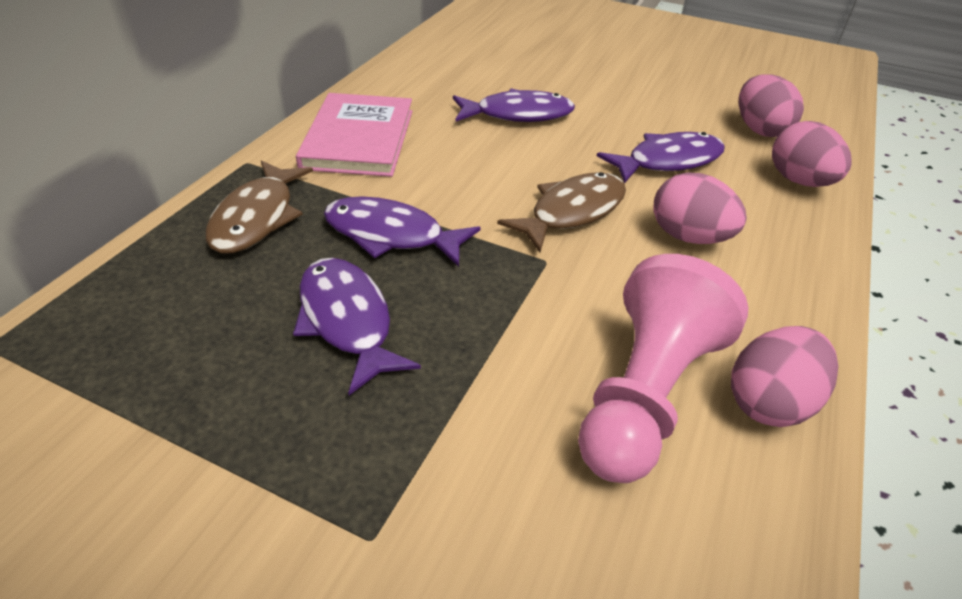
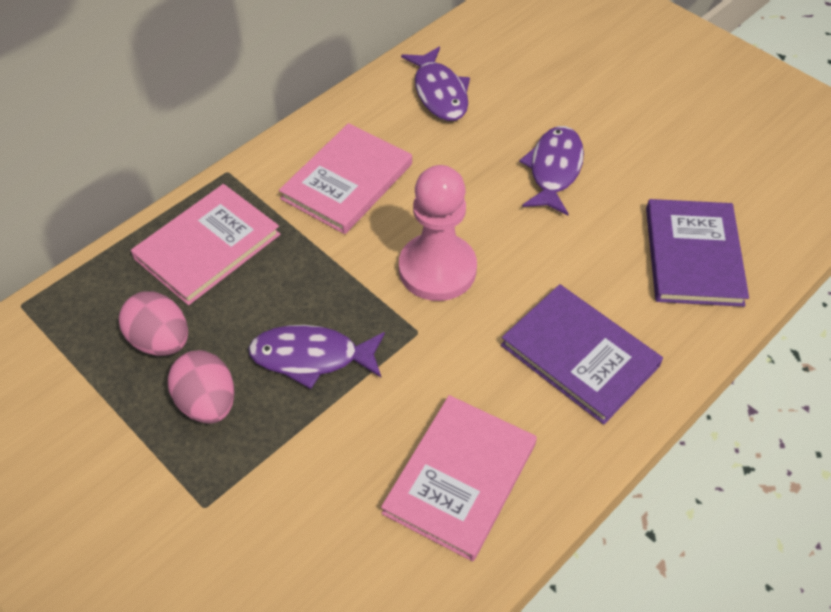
brown fish: [205,160,313,254] [497,172,626,252] = 2 -> none = 0
pink book: [296,93,413,177] = 1 -> [131,184,281,305] [279,123,412,234] [381,395,537,561] = 3
pink egg: [654,173,747,244] [731,326,838,427] [738,74,804,137] [772,121,852,187] = 4 -> [119,291,188,356] [168,350,234,424] = 2
purple book: none = 0 -> [501,284,663,425] [646,199,749,307] = 2
purple fish: [293,258,421,395] [324,196,481,267] [453,88,575,122] [597,132,725,183] = 4 -> [248,325,385,389] [401,47,470,121] [519,126,584,216] = 3

